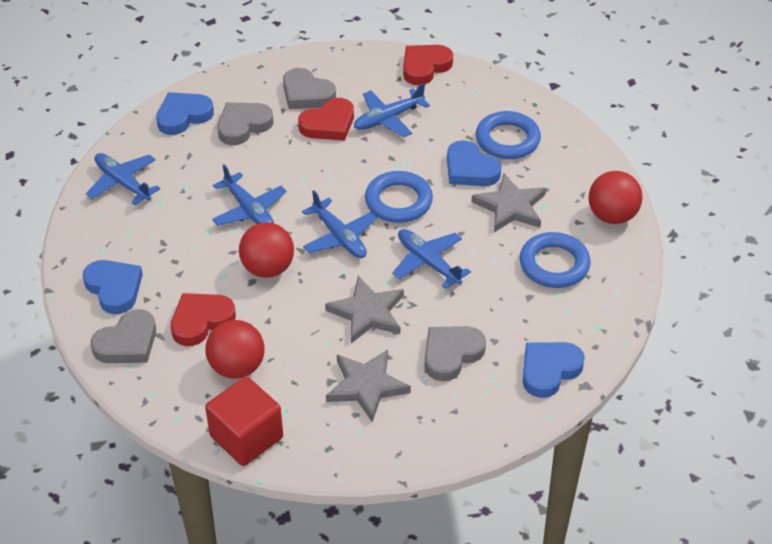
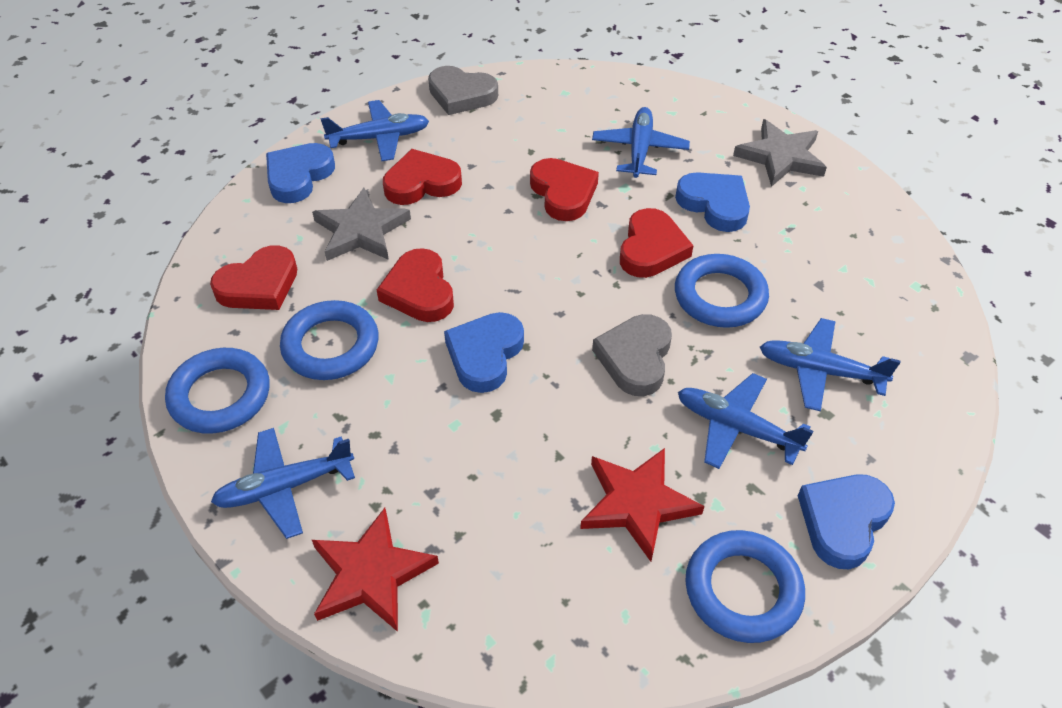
blue ring: [365,171,433,223] [476,111,541,159] [520,232,591,288] = 3 -> [165,348,269,434] [280,300,379,380] [675,254,769,328] [685,530,805,643] = 4
grey heart: [91,309,156,363] [218,103,273,145] [283,68,336,109] [425,326,486,381] = 4 -> [428,66,498,115] [592,314,672,396] = 2
grey star: [325,276,404,343] [326,349,411,422] [471,174,546,232] = 3 -> [312,188,411,261] [733,119,827,187] = 2
red ball: [205,320,265,379] [239,222,294,278] [588,171,643,224] = 3 -> none = 0
red cube: [205,377,283,466] = 1 -> none = 0
red heart: [171,293,236,346] [298,98,354,141] [403,45,453,85] = 3 -> [210,245,297,310] [377,248,454,322] [383,149,462,205] [530,158,599,221] [620,208,694,278] = 5
red star: none = 0 -> [312,508,439,632] [580,448,704,562] = 2

